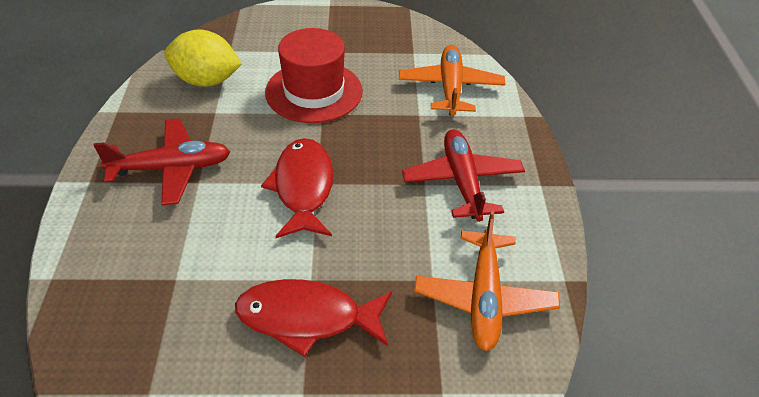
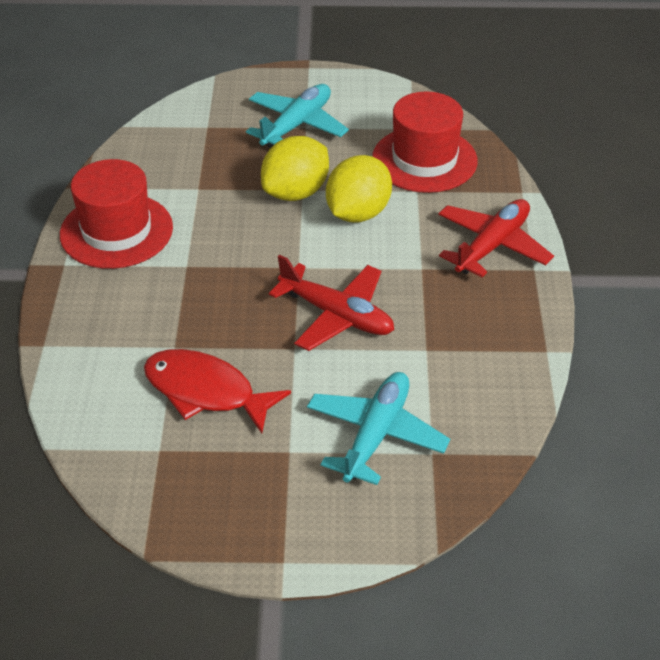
orange plane: [399,45,505,116] [414,211,560,351] = 2 -> none = 0
red fish: [235,279,392,357] [261,138,333,238] = 2 -> [144,349,291,434] = 1
red hat: [265,28,363,123] = 1 -> [60,159,173,269] [372,91,478,193] = 2
turquoise plane: none = 0 -> [246,84,349,148] [307,372,450,485] = 2
yellow lemon: [164,29,242,87] = 1 -> [261,136,329,201] [326,155,392,222] = 2

